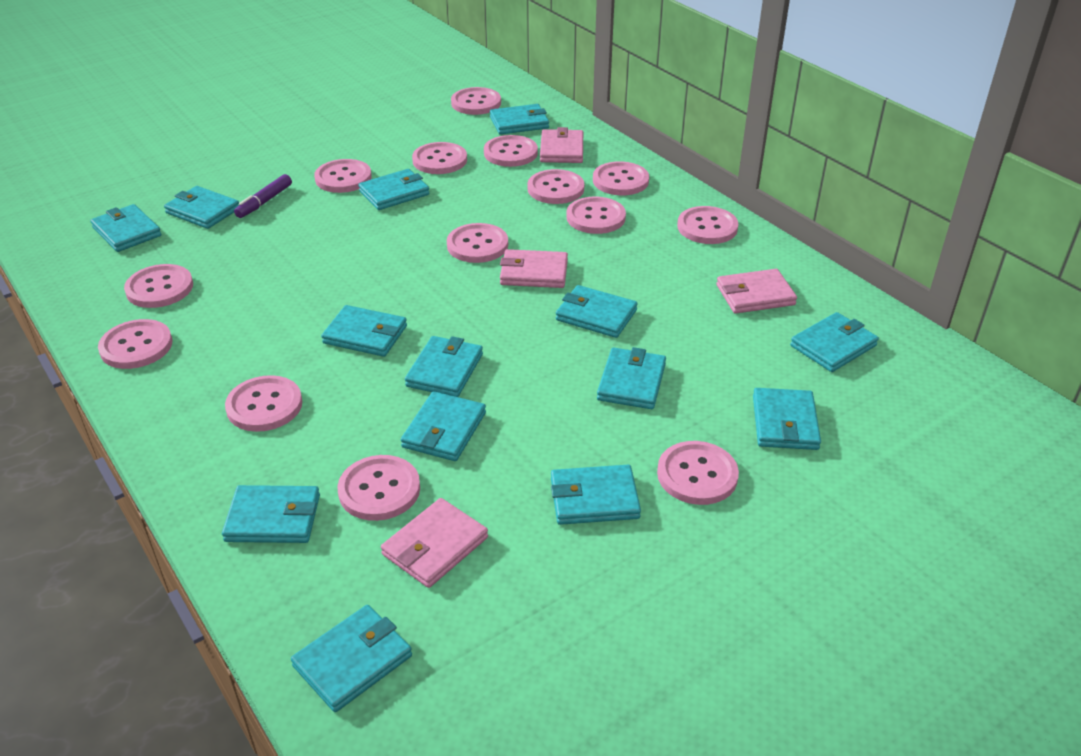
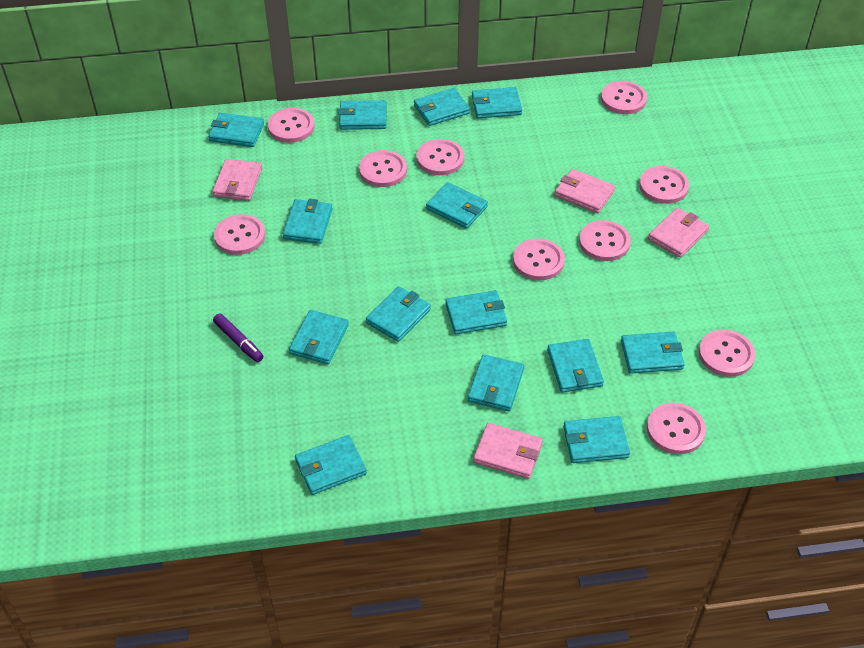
pink button: [98,319,173,369] [124,264,193,308] [225,375,302,432] [314,159,372,193] [338,455,420,521] [412,142,467,174] [447,223,508,263] [451,87,501,115] [484,135,538,167] [528,169,584,204] [566,197,626,234] [593,161,649,195] [657,441,739,505] [677,206,739,244] = 14 -> [214,214,265,255] [268,108,315,143] [359,150,407,187] [417,139,464,175] [513,238,565,280] [579,220,631,261] [601,81,647,114] [639,166,689,204] [647,403,706,454] [699,330,755,377] = 10

